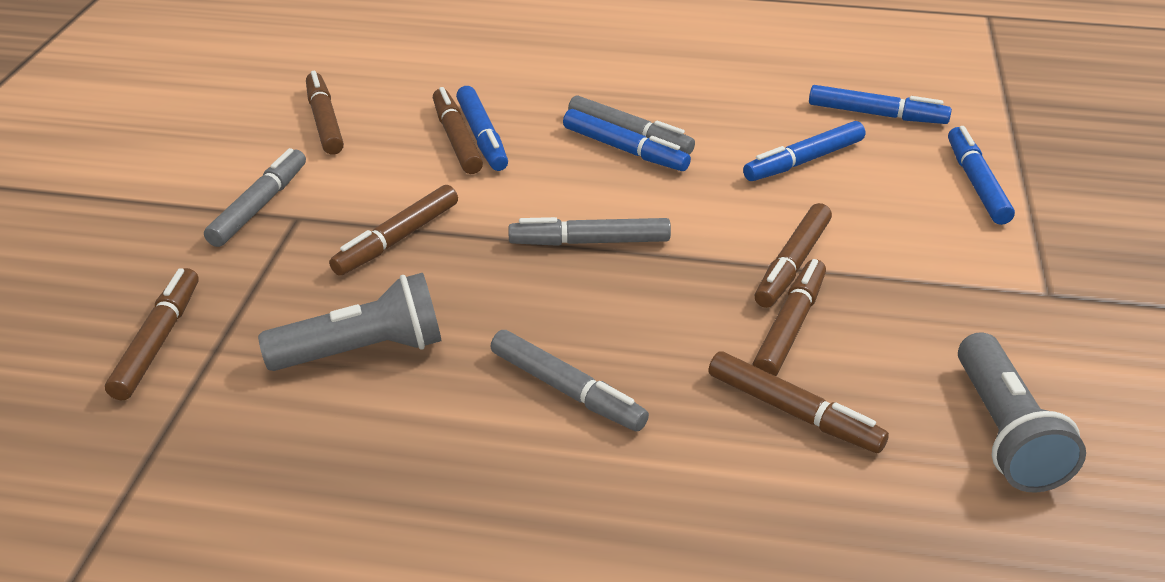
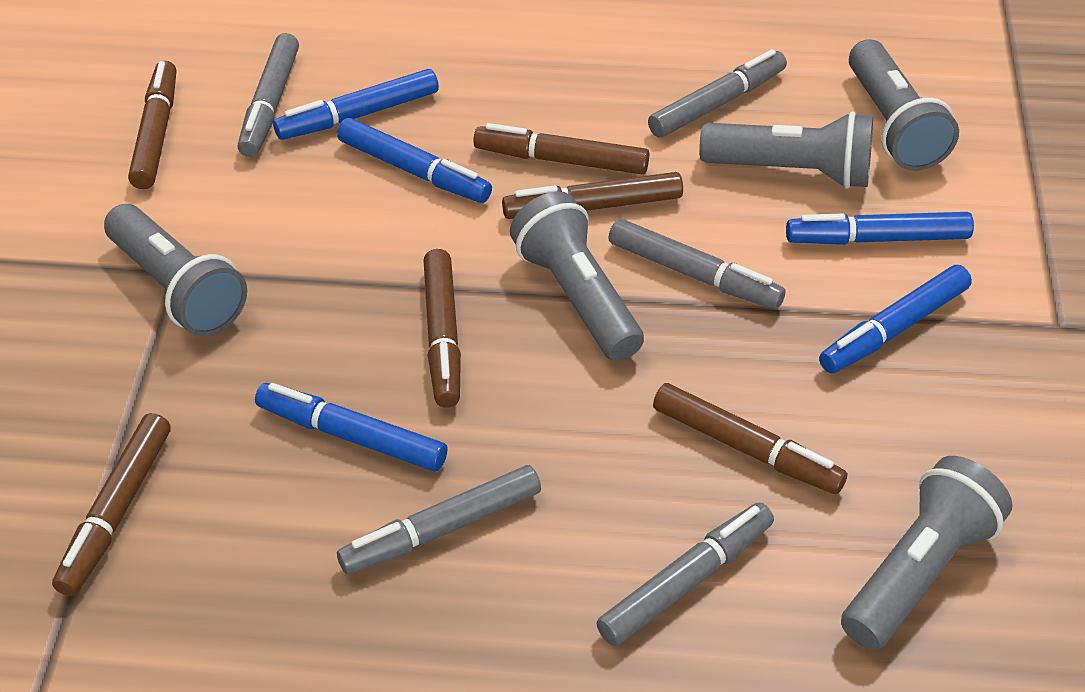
brown marker: [105,268,199,400] [306,71,344,155] [329,185,458,276] [433,87,483,174] [708,351,889,453] [753,259,826,376] [755,203,832,308] = 7 -> [52,413,171,596] [128,61,176,189] [423,249,461,408] [473,123,649,174] [502,172,683,219] [653,383,847,494] = 6
grey flashlight: [258,273,442,371] [958,332,1086,493] = 2 -> [104,204,247,336] [510,191,644,361] [699,111,873,189] [841,456,1013,650] [849,39,959,171] = 5
grey marker: [204,148,306,247] [491,330,649,431] [508,217,671,246] [568,95,695,155] = 4 -> [238,33,299,157] [337,465,541,574] [596,502,774,646] [609,219,785,309] [648,49,787,137] = 5

